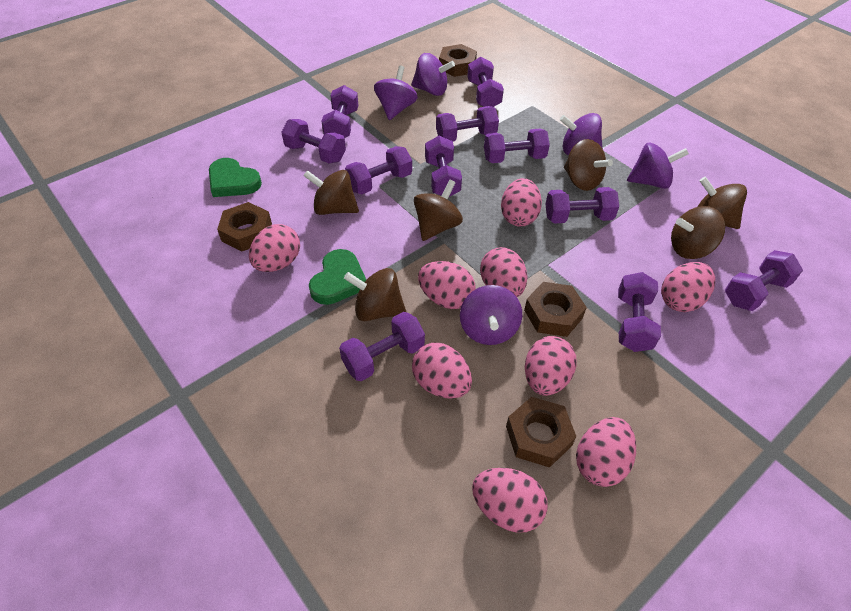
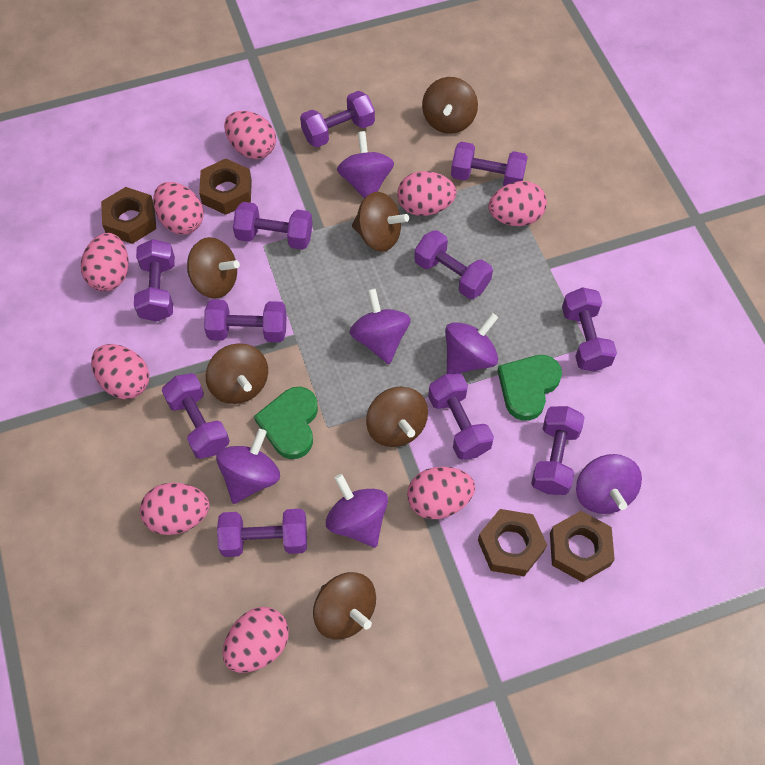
purple spinning top: [374,65,418,120] [411,53,455,96] [460,285,522,345] [560,113,603,155] [627,143,689,189] = 5 -> [216,429,280,504] [326,474,388,548] [337,131,394,198] [349,289,411,364] [445,313,498,374] [576,454,642,514] = 6

